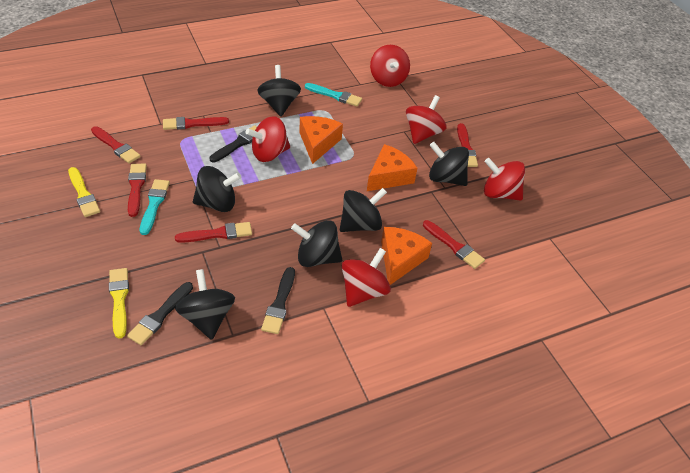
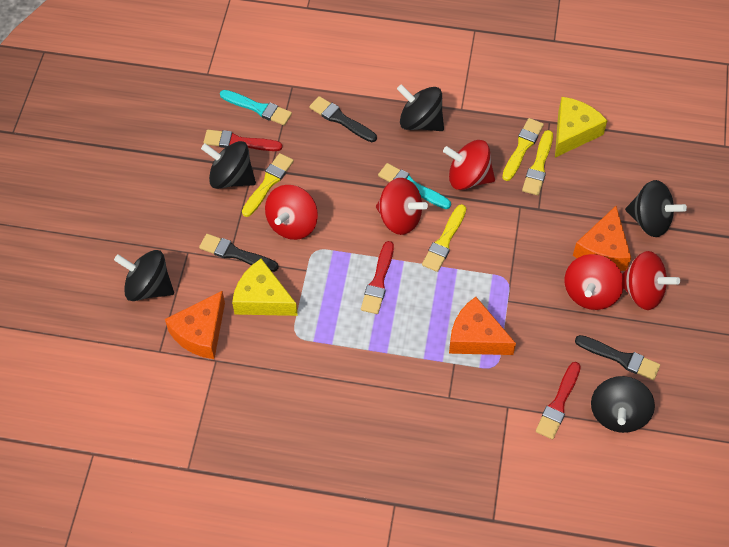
black spinning top: [175,269,235,340] [193,166,241,212] [257,65,301,116] [291,220,342,267] [340,188,387,232] [429,142,469,186] = 6 -> [114,250,174,301] [201,141,256,189] [397,84,444,131] [591,376,655,433] [625,180,687,237] = 5
red brush: [91,126,141,163] [128,164,147,217] [163,117,229,130] [175,222,252,243] [423,220,485,269] [457,123,478,167] = 6 -> [204,130,283,151] [361,241,394,314] [536,362,581,439] = 3
yellow brush: [68,167,100,217] [109,268,129,339] = 2 -> [242,153,294,217] [422,204,466,272] [502,118,544,181] [522,130,553,196] = 4
yellow cheese: none = 0 -> [232,259,298,316] [555,97,608,158] = 2

